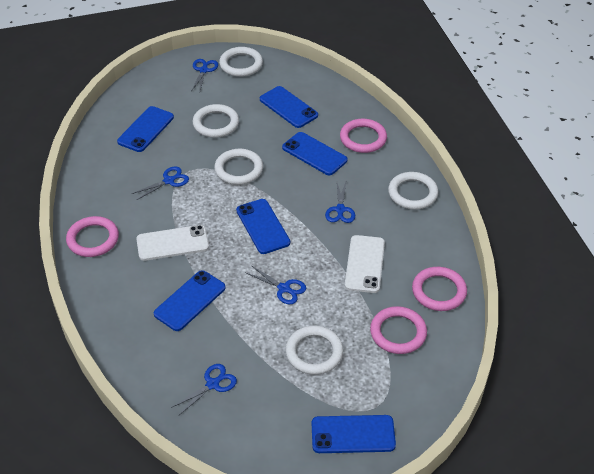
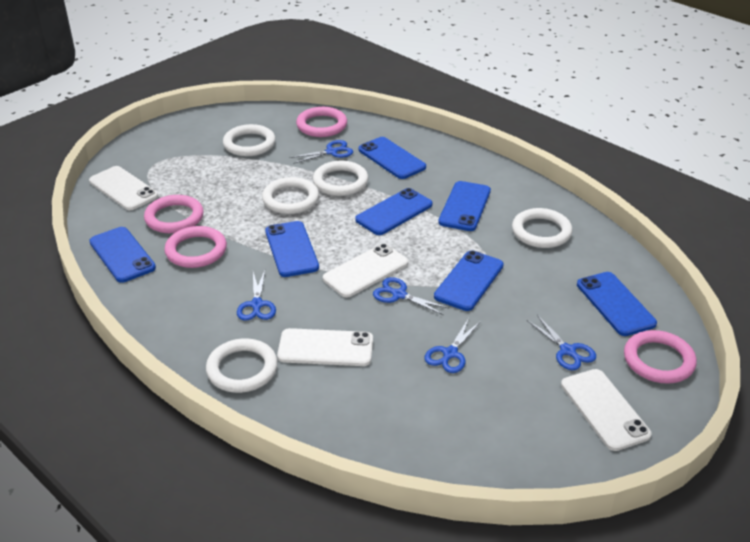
blue phone: [117,106,174,152] [154,270,226,331] [236,199,290,254] [260,86,318,128] [282,132,348,175] [312,415,396,453] = 6 -> [89,227,156,283] [265,221,319,277] [355,188,432,235] [358,137,426,179] [434,250,504,311] [438,181,491,231] [577,272,657,336] = 7
white phone: [136,225,209,261] [345,235,385,293] = 2 -> [89,166,158,210] [277,328,373,366] [323,244,408,298] [561,369,652,451] = 4

